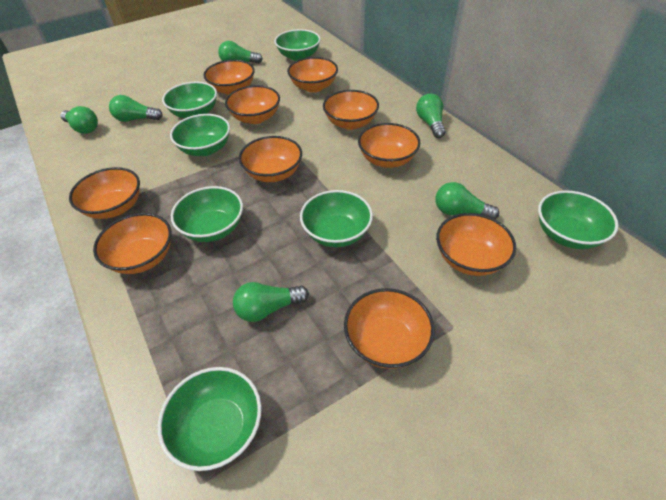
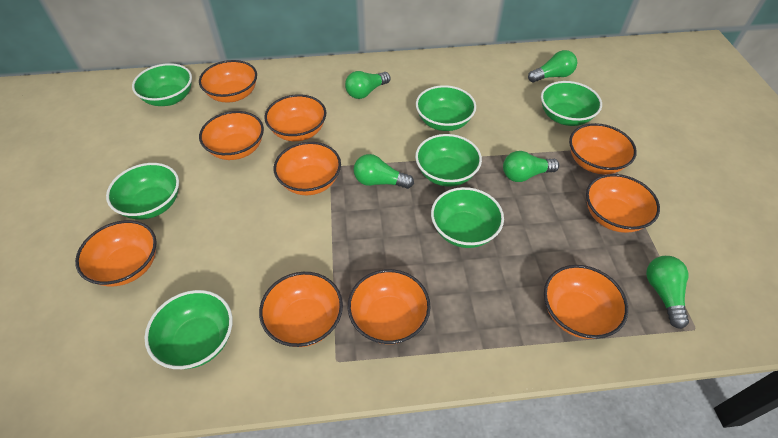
green light bulb: [60,106,98,134] [109,95,163,122] [218,41,263,64] [233,282,309,322] [416,93,445,138] [435,182,499,219] = 6 -> [345,71,390,99] [354,154,414,189] [503,151,559,182] [528,50,577,82] [646,256,689,329] = 5

